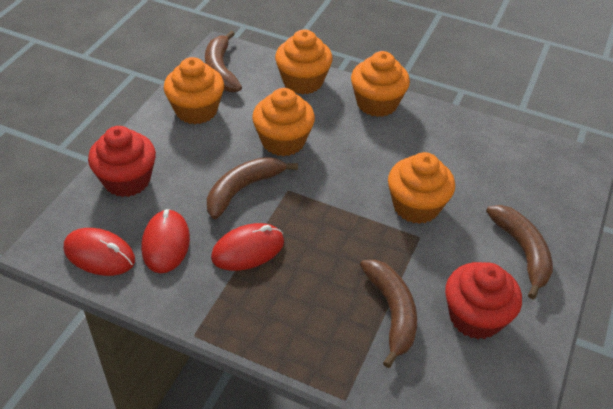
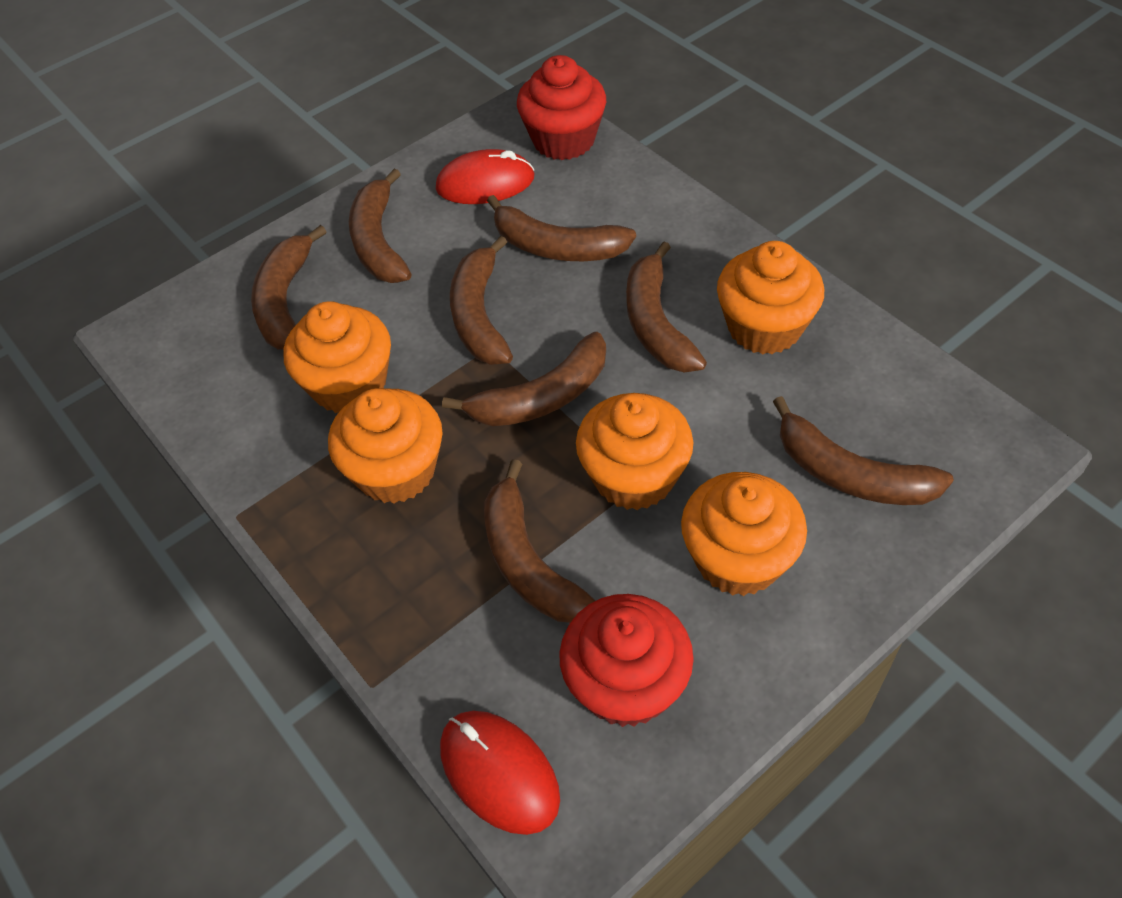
brown banana: [205,31,242,92] [207,157,298,219] [360,259,417,368] [486,205,553,299] = 4 -> [251,225,327,349] [349,169,411,283] [442,332,606,426] [450,236,513,365] [484,459,595,623] [487,195,636,261] [626,242,707,373] [773,396,954,505] = 8
red mouse: [64,228,135,276] [141,209,190,273] [211,223,284,271] = 3 -> [436,149,534,204] [440,711,560,835] = 2

